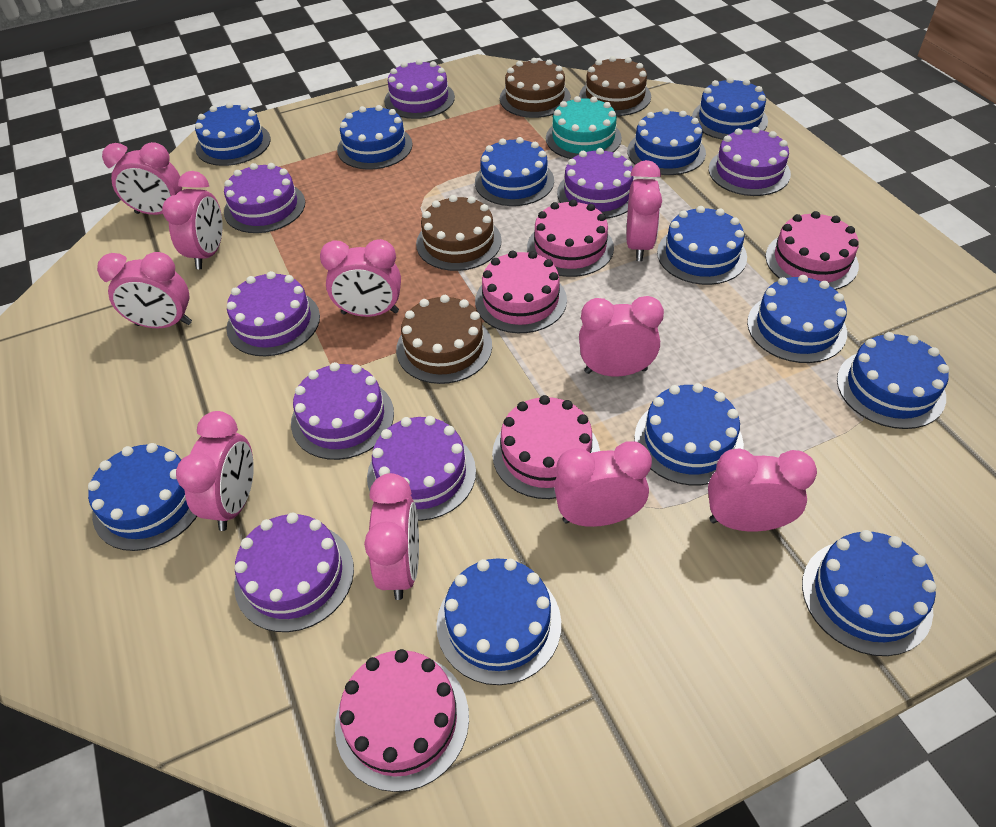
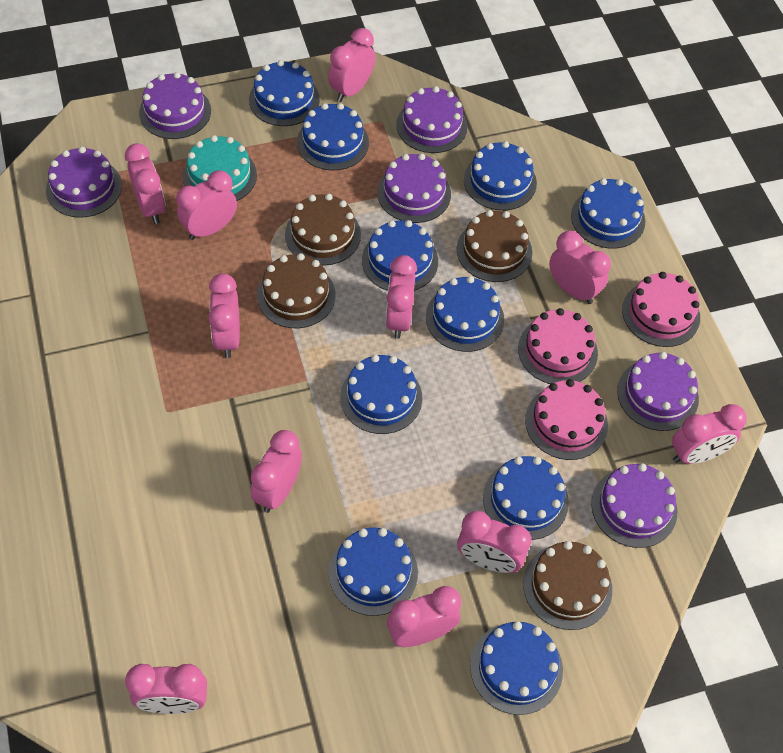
blue cake: [88,443,197,551] [195,102,271,166] [337,105,412,170] [437,558,561,685] [475,137,554,206] [627,108,706,175] [634,383,744,486] [657,206,747,285] [692,77,768,140] [747,275,847,363] [802,530,936,656] [837,332,949,429] = 12 -> [249,60,320,126] [297,103,369,171] [329,527,418,616] [340,354,422,434] [362,220,438,291] [426,276,504,352] [464,141,537,211] [470,621,563,715] [483,456,569,540] [571,178,645,249] = 10
pink cake: [335,649,469,792] [475,250,567,333] [492,395,600,499] [527,199,614,277] [766,211,859,290] = 5 -> [518,308,598,384] [525,379,608,460] [622,272,700,347] = 3
pink clock: [97,252,192,328] [102,142,182,215] [162,171,223,269] [176,411,254,531] [320,239,401,317] [364,473,419,600] [554,441,652,527] [579,296,664,377] [627,160,662,261] [708,448,817,532] = 10 -> [125,143,166,224] [125,664,207,714] [176,170,237,240] [208,273,240,358] [251,430,302,513] [328,28,375,102] [386,255,417,339] [387,586,461,647] [457,511,531,573] [549,231,611,304] [672,404,747,464] = 11
purple cake: [224,163,305,233] [226,271,320,356] [234,512,354,632] [291,362,394,460] [367,416,476,521] [384,59,455,119] [557,148,634,219] [709,127,791,196] = 8 -> [46,147,122,218] [139,72,211,139] [377,153,451,223] [396,86,467,153] [591,463,677,548] [617,352,699,431] = 6

